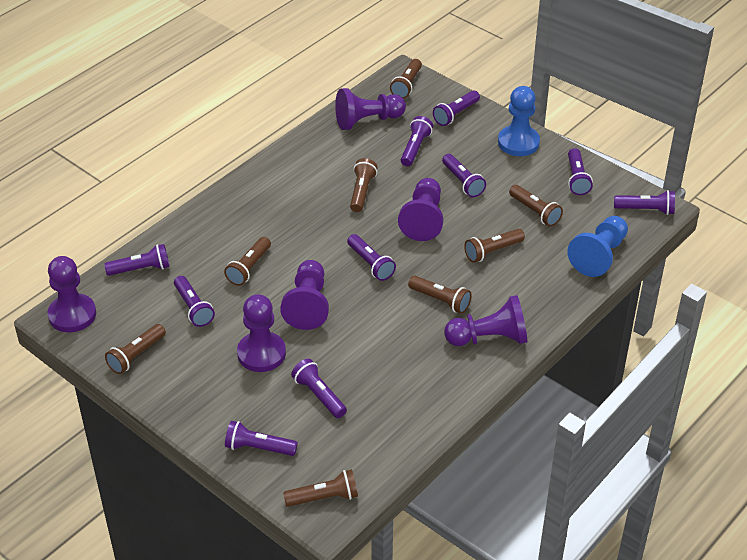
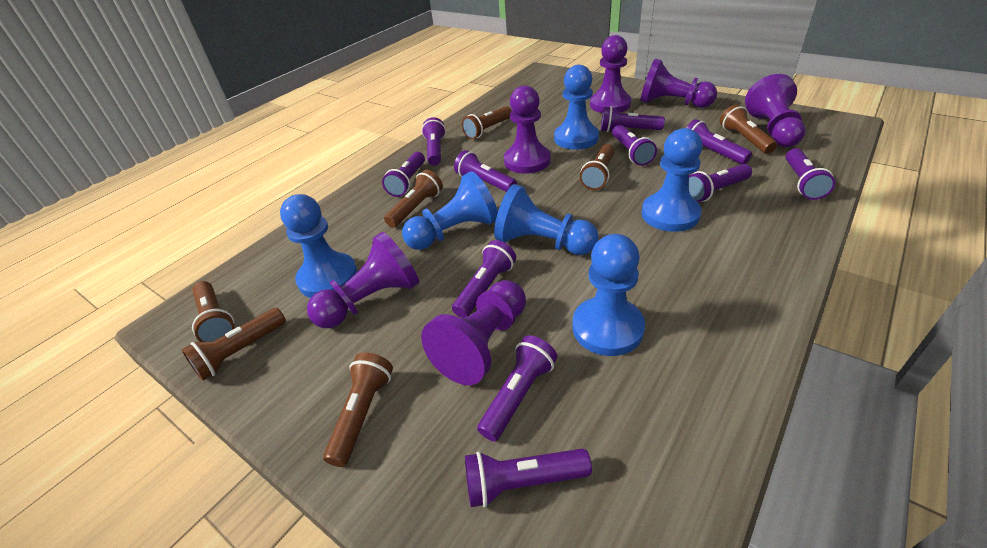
blue pawn: [498,86,540,156] [567,216,628,277] = 2 -> [280,194,357,298] [402,171,498,250] [494,184,599,255] [554,65,599,150] [572,234,645,356] [641,128,703,232] = 6
brown flashlight: [105,324,166,374] [224,237,271,286] [283,469,358,507] [350,158,378,212] [390,59,422,99] [408,276,472,314] [464,229,525,263] [509,185,563,227] = 8 -> [182,308,286,381] [192,281,235,342] [323,352,393,467] [384,170,443,228] [462,106,512,139] [580,144,615,190] [720,104,777,154] = 7
purple flashlight: [104,244,170,276] [174,276,215,327] [225,421,298,456] [291,359,347,418] [347,234,396,281] [401,116,433,166] [433,90,480,126] [442,154,486,197] [568,148,593,195] [614,190,675,215] = 10 -> [382,152,425,197] [422,117,446,166] [452,240,516,318] [454,150,517,192] [465,449,592,507] [477,335,558,441] [601,106,665,132] [612,125,657,166] [686,119,752,164] [688,164,752,203] [786,148,835,200] = 11

